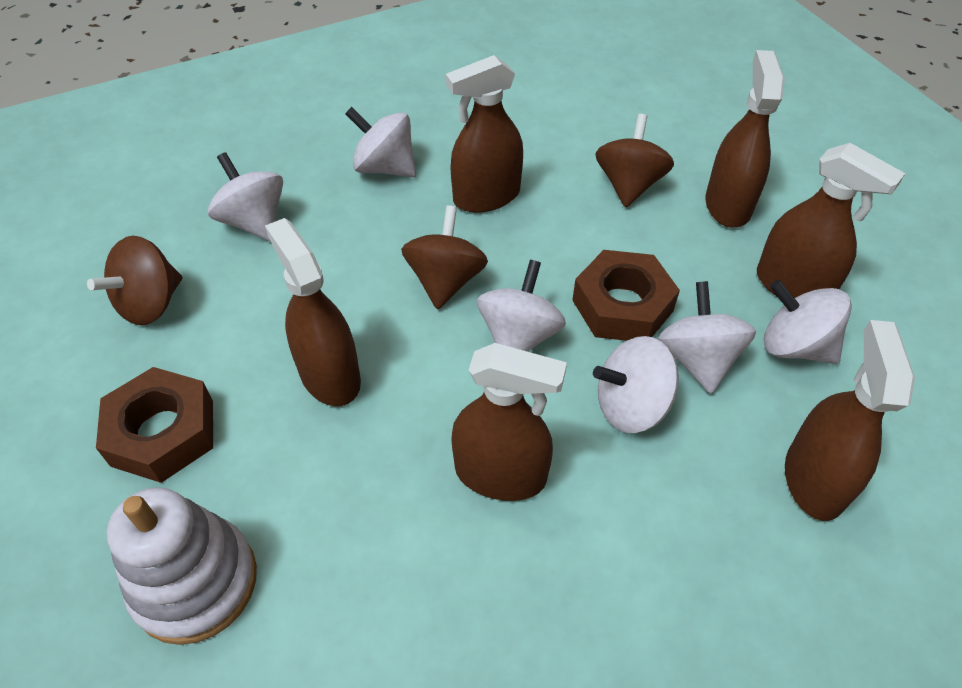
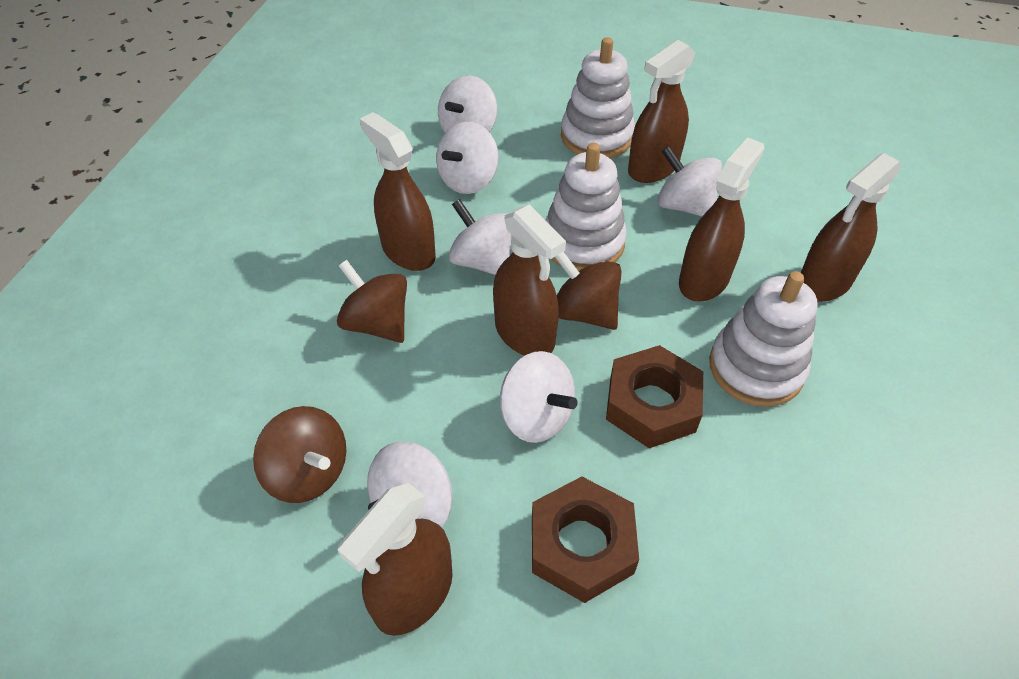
white stacking toy: [107,487,257,645] = 1 -> [545,143,627,271] [561,37,635,158] [709,271,818,407] = 3

